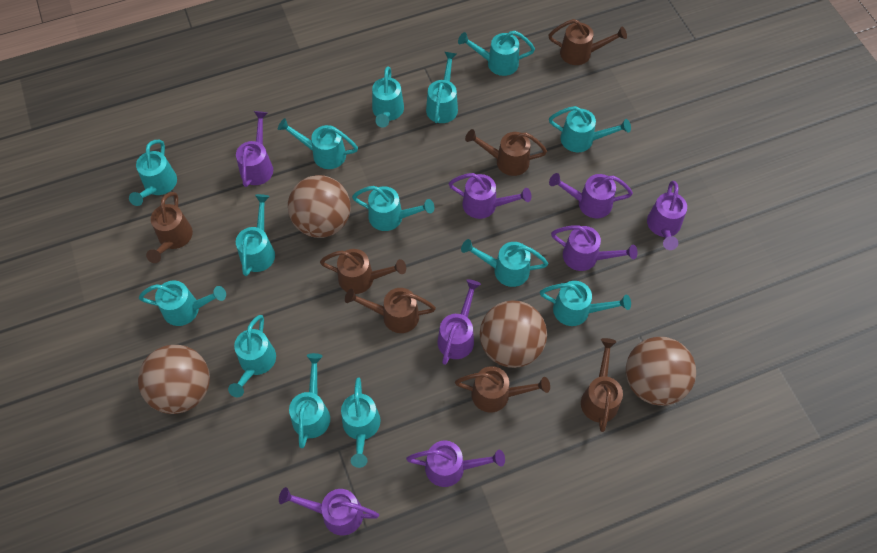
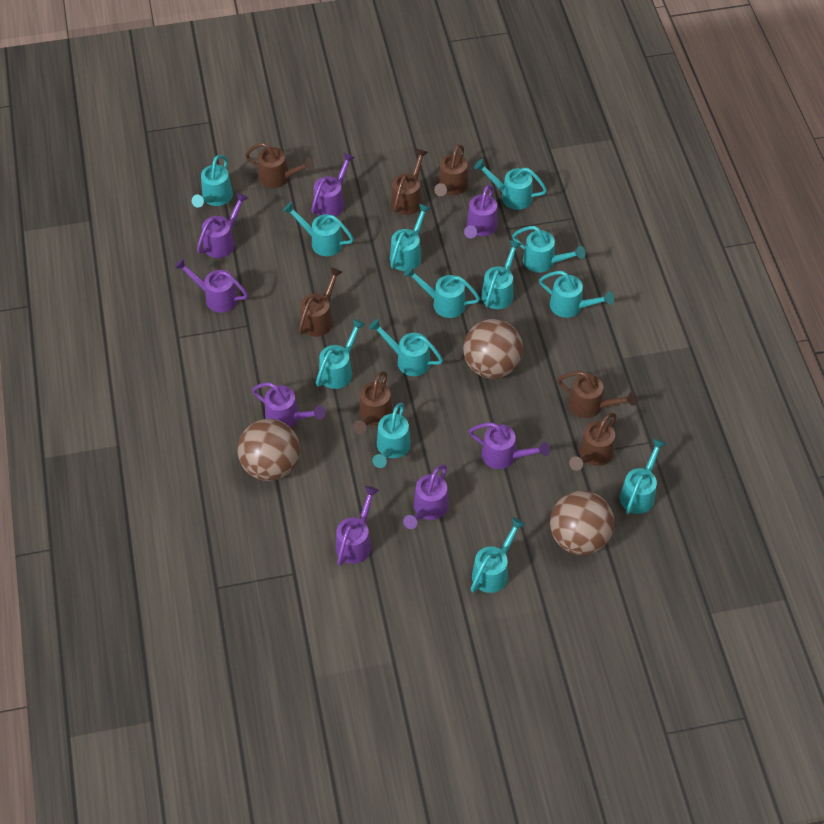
brown ball: [138,345,210,414] [288,175,351,238] [480,300,547,368] [626,337,696,406] = 4 -> [238,419,300,481] [463,319,523,379] [550,490,614,555] = 3
turquoise watering can: [129,140,177,206] [139,280,226,326] [228,315,276,397] [236,194,275,276] [278,118,358,169] [289,353,330,448] [341,377,381,468] [352,186,434,231] [372,66,404,128] [426,52,458,123] [458,31,535,76] [461,239,548,287] [540,281,631,326] [549,106,631,152] = 14 -> [192,155,233,208] [283,202,354,256] [316,319,365,389] [369,319,443,376] [372,403,411,468] [390,204,431,271] [404,265,480,318] [471,517,525,593] [474,159,547,210] [481,240,521,309] [512,226,586,273] [539,271,614,318] [620,438,666,514] = 13

